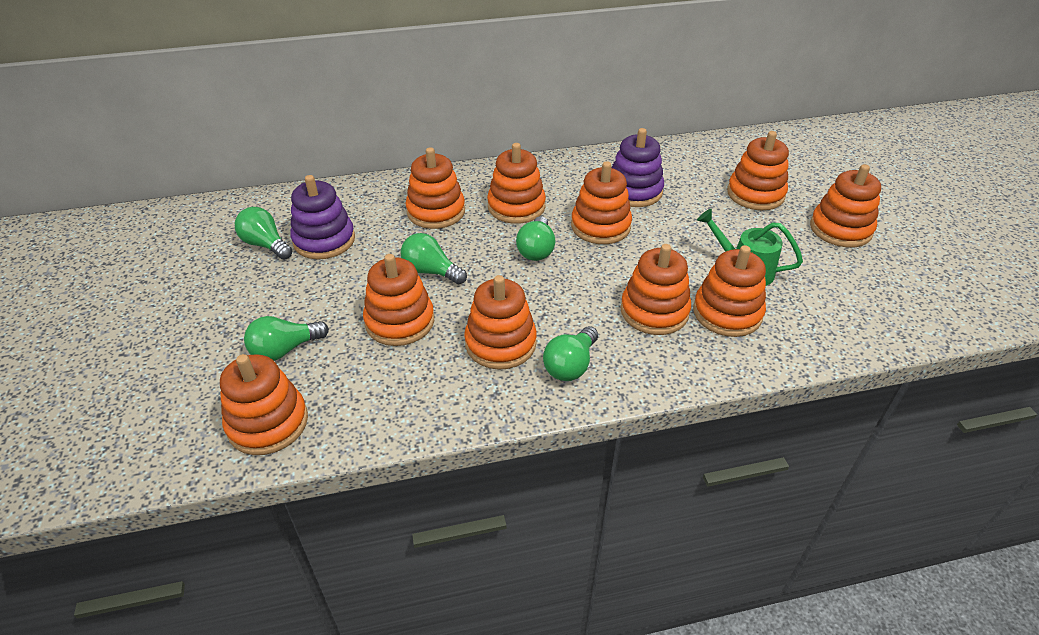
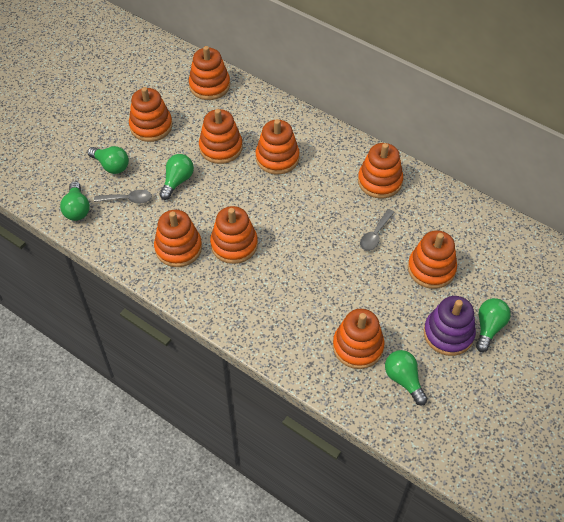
green watering can: [697,209,803,286] = 1 -> none = 0
grey spoon: none = 0 -> [94,190,152,204] [360,209,395,251] = 2
orange stacking toy: [220,354,308,455] [363,254,434,346] [405,147,465,229] [464,275,537,370] [487,143,546,224] [571,161,632,244] [621,244,691,335] [693,245,766,337] [727,131,789,210] [810,164,881,247] = 10 -> [129,87,172,142] [154,210,202,267] [189,46,230,100] [199,109,243,164] [210,206,258,264] [256,119,300,175] [333,309,384,369] [358,143,403,199] [408,230,457,289] = 9
purple stacking toy: [290,175,355,259] [611,128,664,207] = 2 -> [424,296,476,356] = 1

